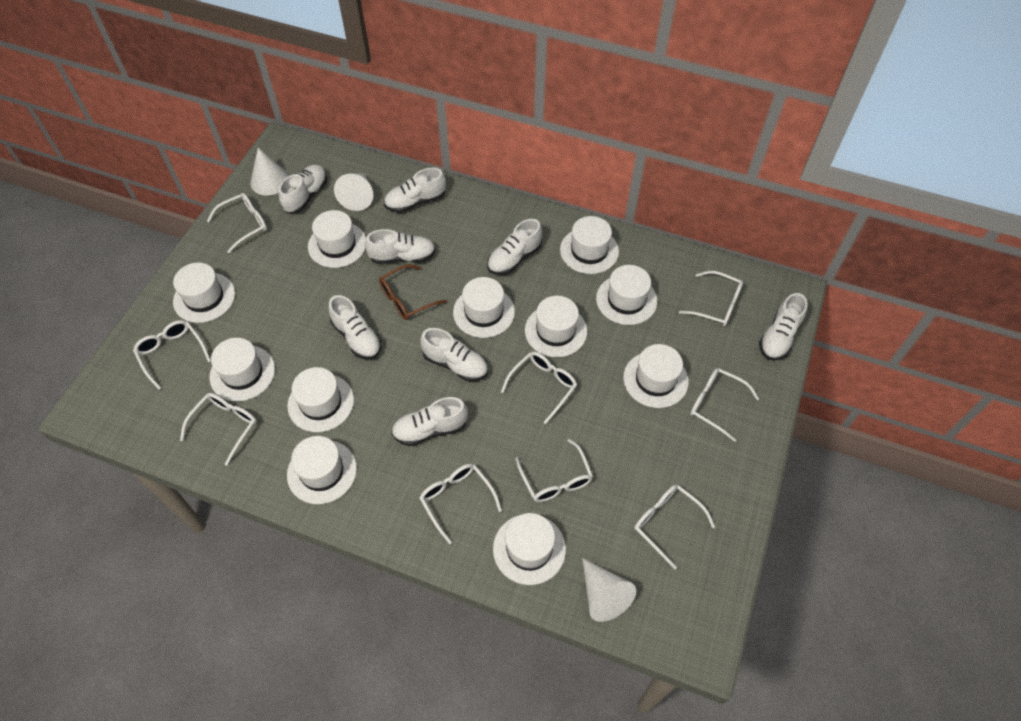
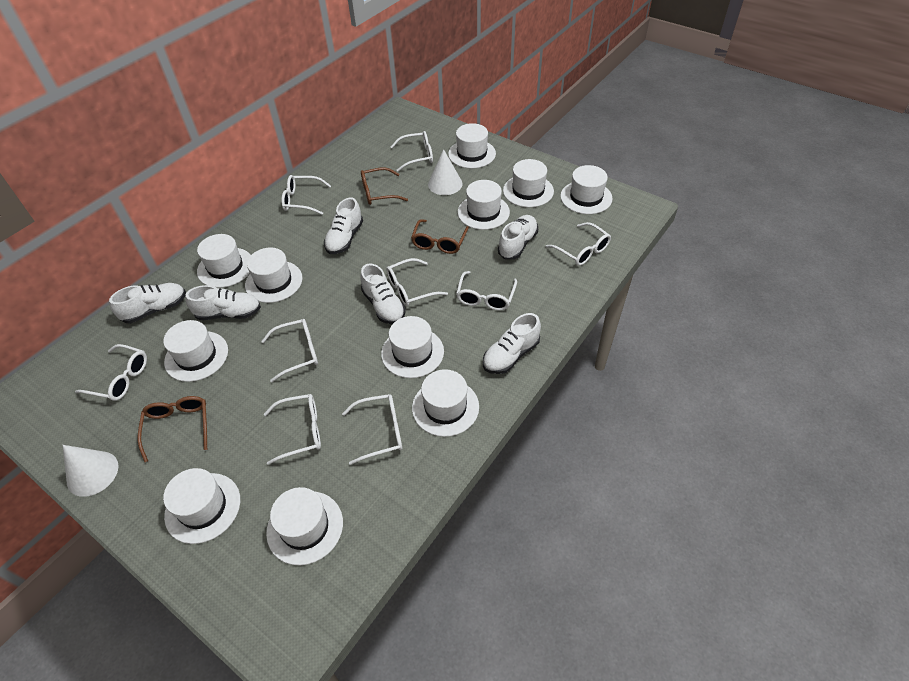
brown glasses: [379,264,447,320] = 1 -> [137,396,207,462] [361,167,408,205] [411,219,469,254] = 3
white cone: [250,148,289,196] [334,173,373,211] [582,558,636,622] = 3 -> [63,445,118,497] [428,149,463,195] = 2
white shoe: [279,164,327,213] [329,295,382,360] [365,229,436,264] [384,167,446,213] [391,397,468,446] [420,328,488,381] [487,219,542,275] [759,293,808,360] = 8 -> [109,283,186,323] [186,285,261,320] [324,198,363,254] [360,264,406,324] [483,313,541,374] [498,215,538,259] = 6

